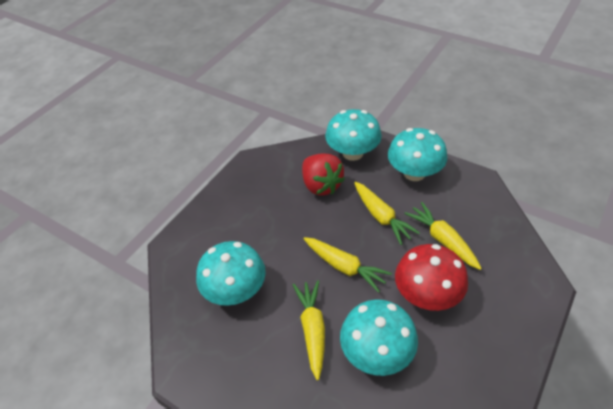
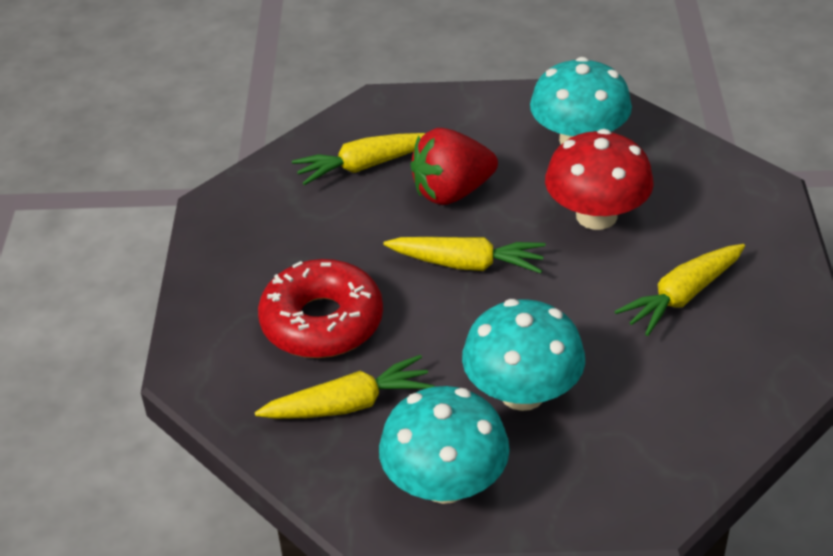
red donut: none = 0 -> [258,259,383,358] = 1
turquoise mushroom: [196,241,266,306] [325,109,382,161] [340,299,418,376] [388,128,447,181] = 4 -> [379,386,510,504] [462,299,585,411] [530,57,632,144] = 3

